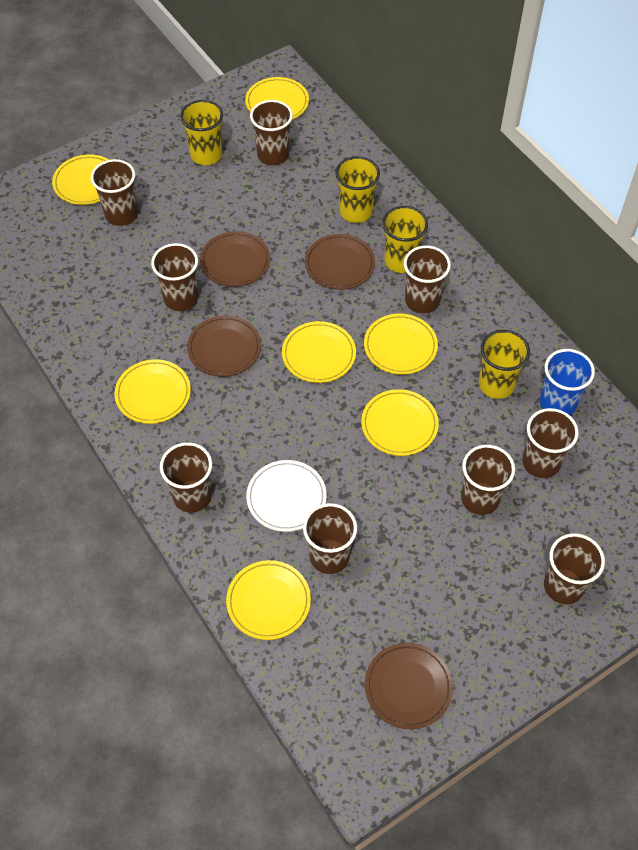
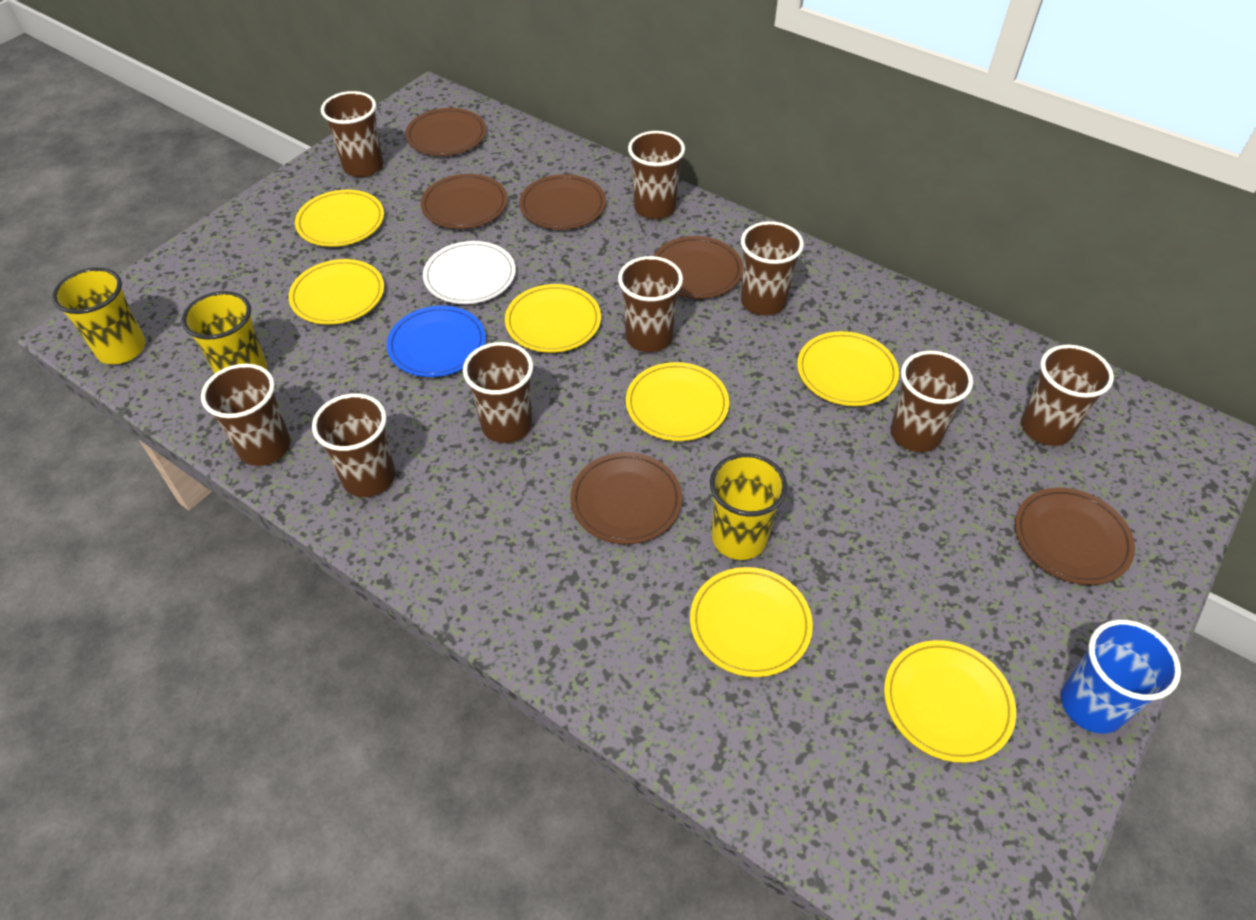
blue plate: none = 0 -> [387,306,486,377] = 1
brown plate: [187,315,261,377] [200,231,270,287] [305,234,375,290] [365,643,453,729] = 4 -> [405,108,486,156] [421,174,508,229] [520,174,606,230] [570,452,682,544] [654,236,743,299] [1015,488,1135,585] = 6
yellow cup: [180,100,223,165] [335,156,380,223] [382,206,428,273] [479,330,530,399] = 4 -> [52,268,146,364] [182,291,268,374] [710,453,787,560] = 3

